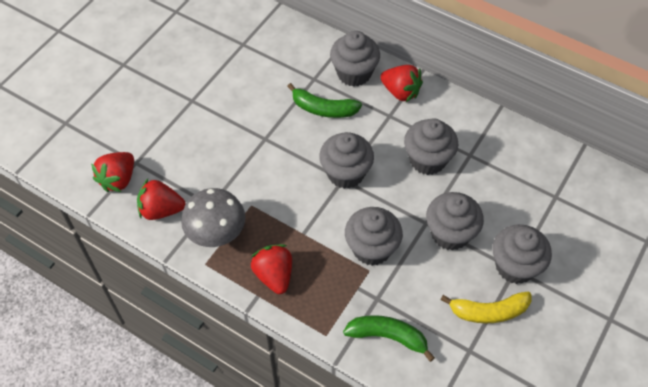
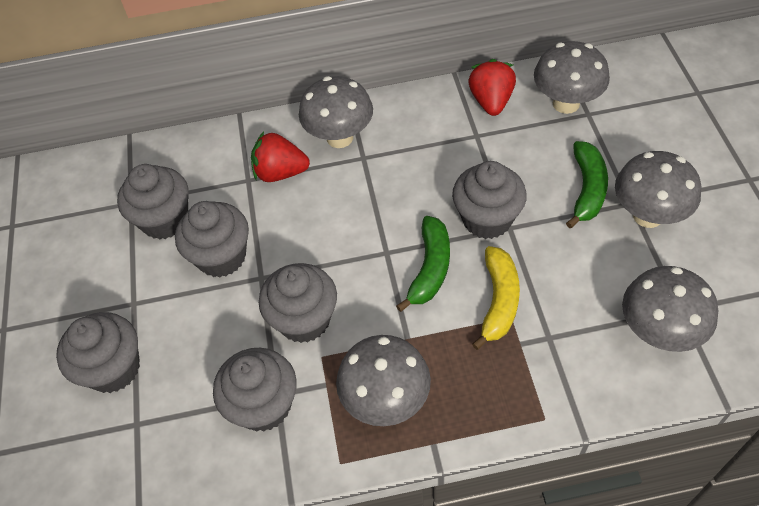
grey mushroom: [181,188,246,247] = 1 -> [299,76,373,148] [336,335,431,426] [534,41,610,114] [615,151,701,228] [622,266,719,352] = 5
red strawberry: [91,152,134,192] [137,179,185,220] [251,244,292,294] [380,65,423,102] = 4 -> [251,132,310,182] [468,59,516,116] = 2

